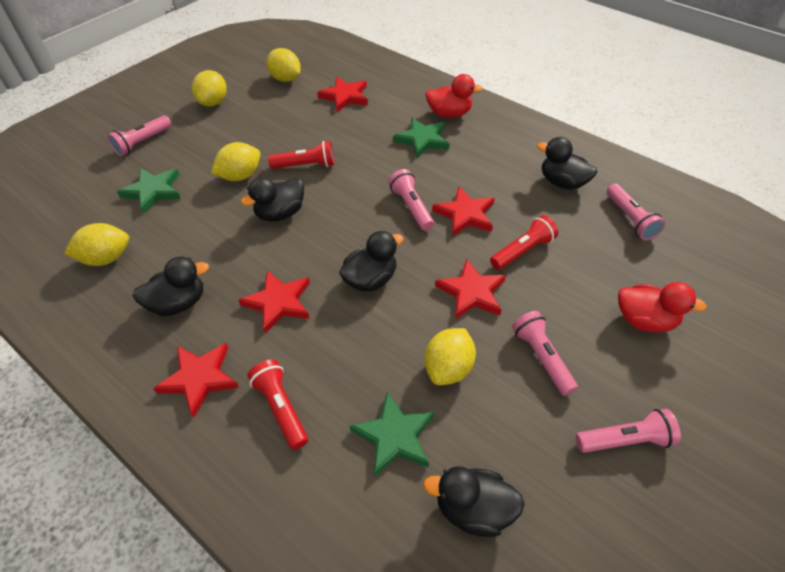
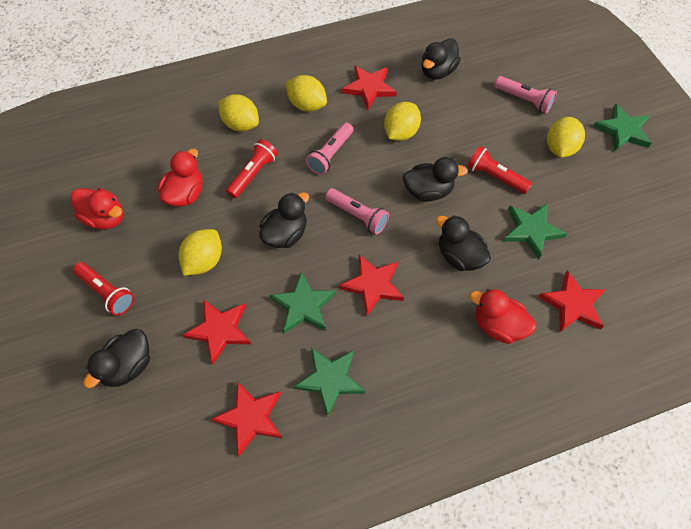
green star: [117,168,181,214] [350,392,434,477] [393,118,450,158] = 3 -> [269,271,336,334] [293,348,365,417] [503,204,567,259] [593,103,652,152] = 4
pink flashlight: [107,115,172,156] [388,169,434,231] [512,311,578,396] [576,409,681,453] [607,184,665,241] = 5 -> [306,122,353,175] [325,188,389,234] [495,76,557,113] = 3
red duck: [425,74,483,118] [618,282,707,332] = 2 -> [71,188,123,230] [158,149,203,207] [470,289,536,344] = 3

